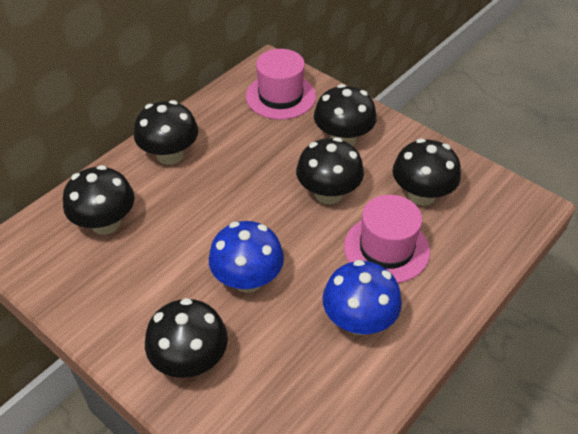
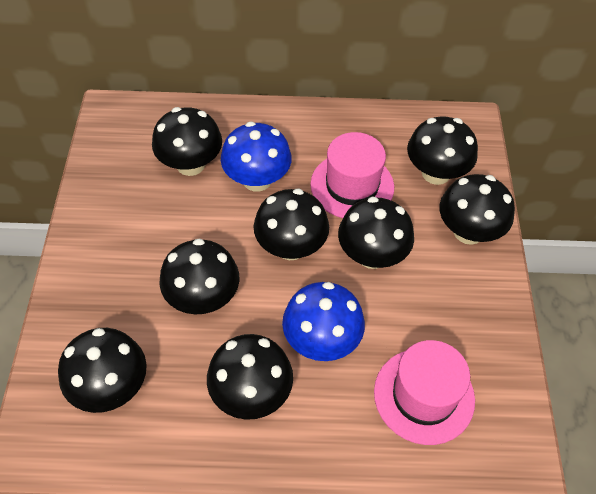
black mushroom: [63,165,134,235] [134,100,198,165] [145,298,228,378] [296,137,364,204] [314,84,377,146] [393,138,461,206] = 6 -> [58,328,147,413] [152,107,222,176] [160,239,240,314] [207,334,293,420] [254,189,329,260] [338,197,414,269] [407,117,478,185] [439,174,515,245] = 8

